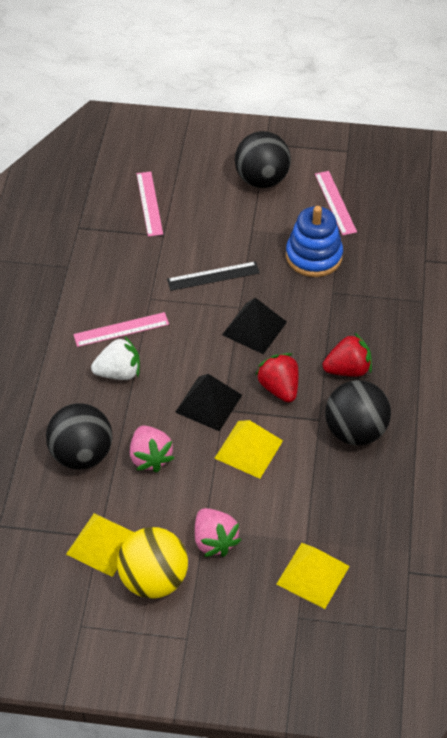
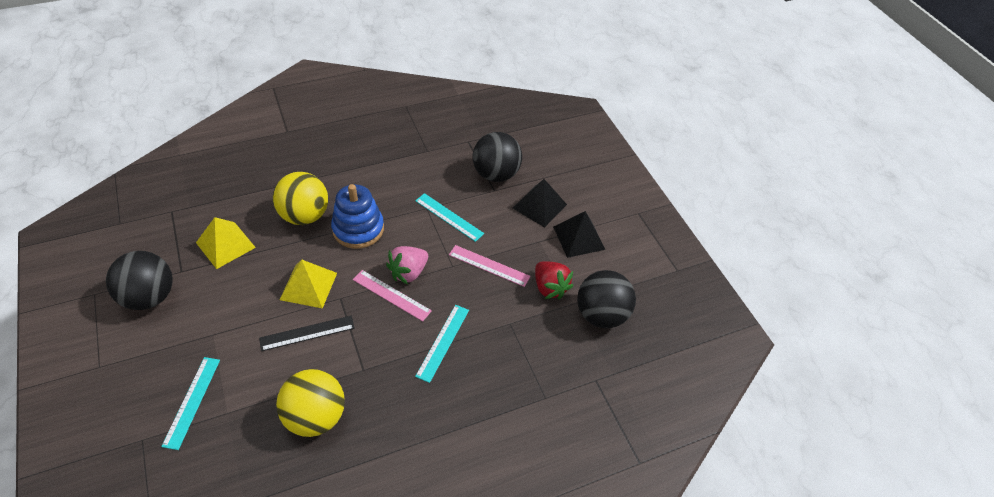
pink ruler: [73,312,169,347] [137,172,163,237] [315,171,357,235] = 3 -> [353,270,432,321] [449,245,531,287] = 2
pink strawberry: [130,426,174,473] [195,508,241,557] = 2 -> [386,246,428,285] = 1
red strawberry: [256,353,298,403] [323,332,372,377] = 2 -> [535,261,573,300] = 1
turquoise ruler: none = 0 -> [161,357,220,450] [415,193,484,242] [415,305,469,383] = 3
white strawberry: [91,337,140,380] = 1 -> none = 0
yellow ball: [117,527,188,599] = 1 -> [273,172,328,225] [276,369,345,437] = 2
yellow pyramid: [66,513,134,577] [214,420,283,479] [276,543,350,609] = 3 -> [196,217,256,269] [280,259,337,309] = 2

